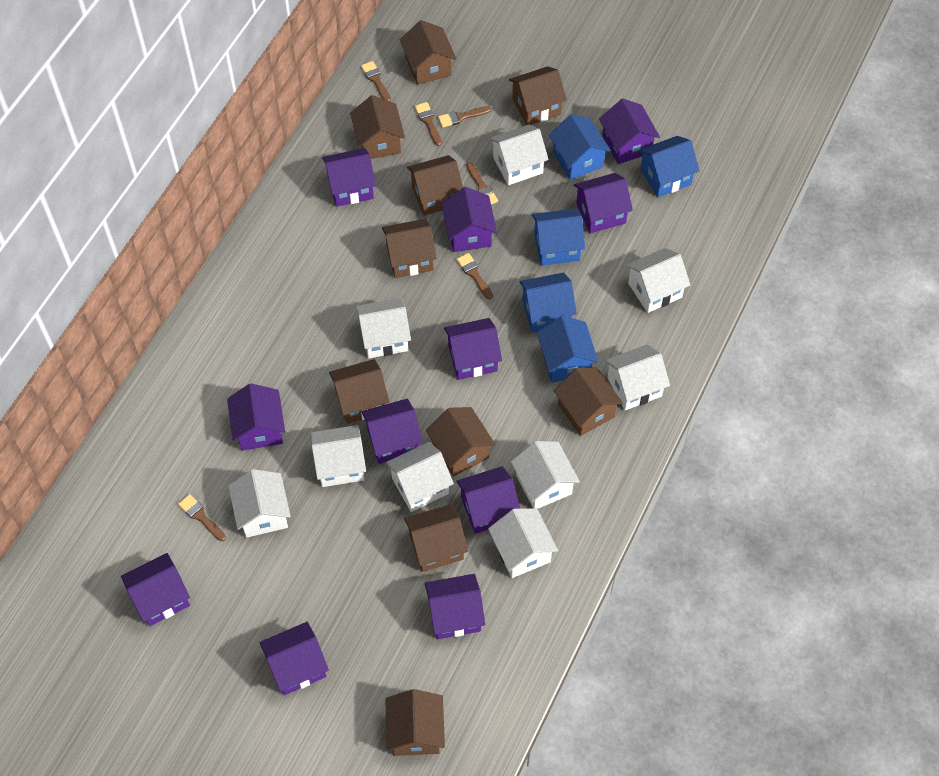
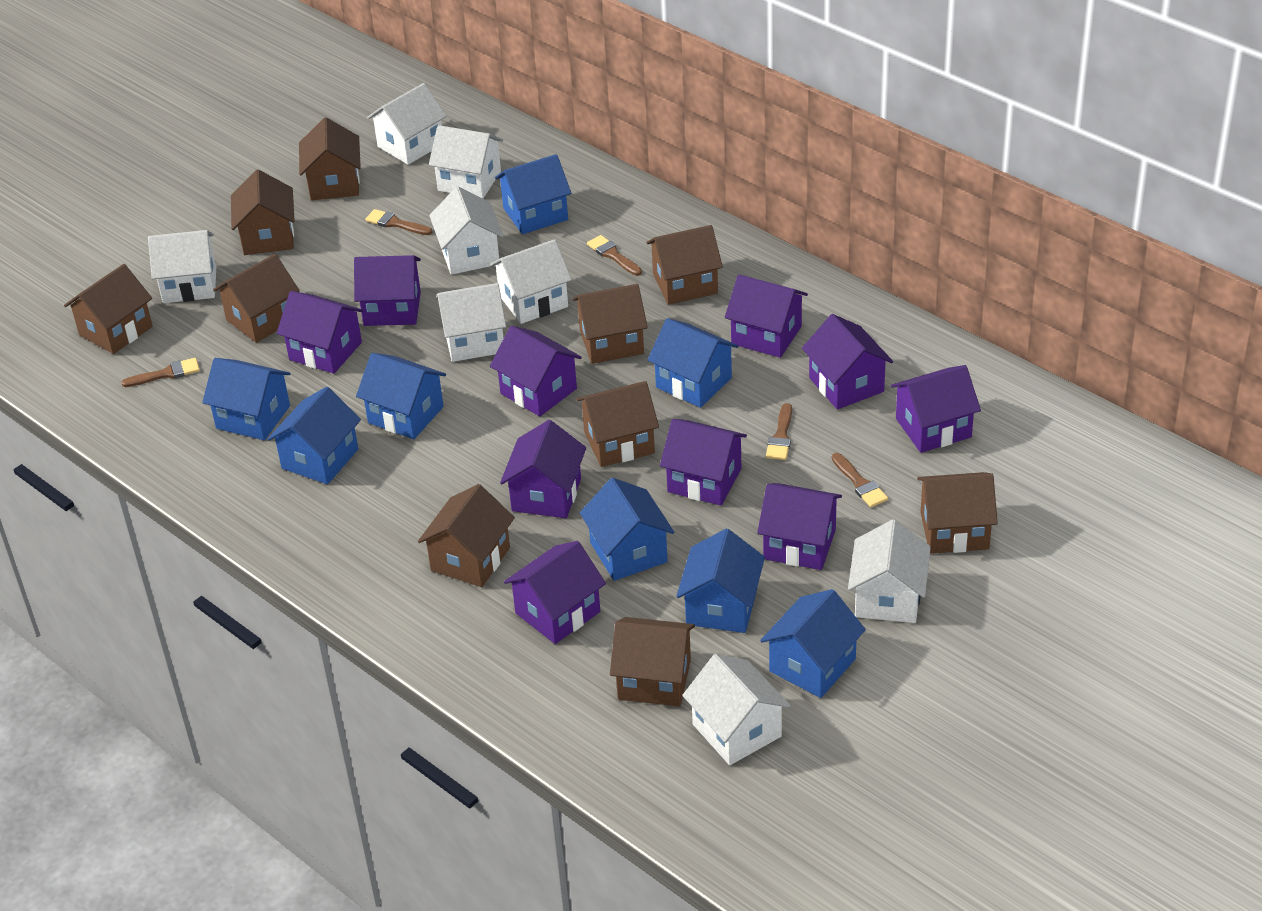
blue house: [519,272,577,333] [532,208,585,266] [537,316,598,383] [549,114,611,180] [638,136,700,197] = 5 -> [202,358,291,440] [267,387,361,484] [356,353,446,439] [495,154,571,234] [580,478,674,581] [648,318,738,408] [676,529,765,633] [760,589,866,698] = 8
brown brush: [178,494,226,541] [361,61,391,101] [415,102,442,146] [438,106,491,128] [456,253,493,299] [467,162,498,204] = 6 -> [121,358,200,387] [365,209,432,235] [587,235,642,276] [766,403,792,460] [832,453,888,507] = 5
purple house: [121,553,190,626] [227,383,285,451] [259,622,329,695] [322,148,376,207] [362,399,423,464] [425,574,485,639] [441,187,497,252] [444,318,502,380] [456,466,520,534] [574,173,633,233] [599,99,660,164] = 11 -> [276,291,363,374] [354,255,421,326] [490,326,582,416] [500,420,586,518] [504,541,606,644] [660,419,747,506] [725,275,808,358] [757,483,842,570] [802,314,893,410] [891,365,981,453] = 10
white house: [228,469,291,538] [310,425,366,487] [356,298,411,358] [386,442,454,512] [488,508,558,578] [489,124,549,185] [511,441,580,509] [605,344,670,410] [626,248,690,313] = 9 -> [148,230,216,303] [367,83,447,165] [429,125,503,199] [429,187,504,275] [436,283,506,362] [490,239,572,324] [682,654,791,765] [848,519,931,623] = 8

